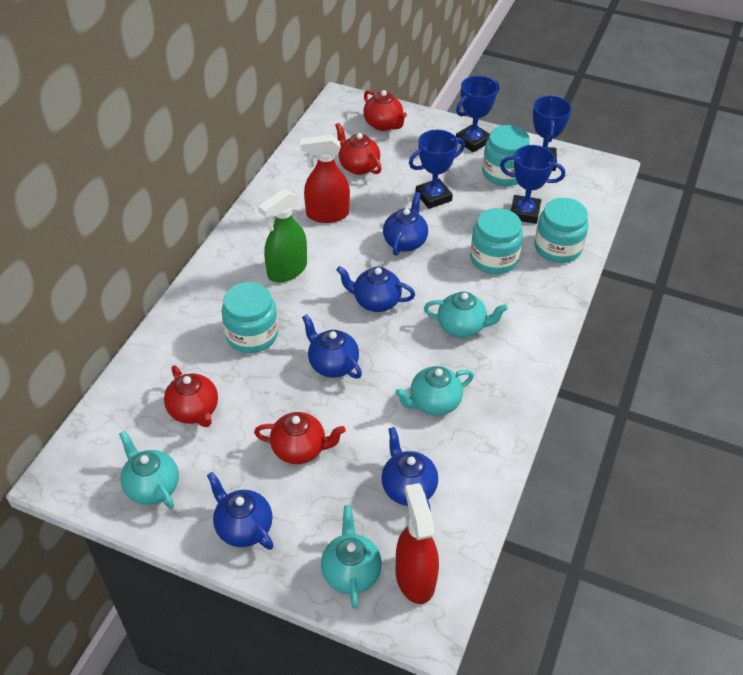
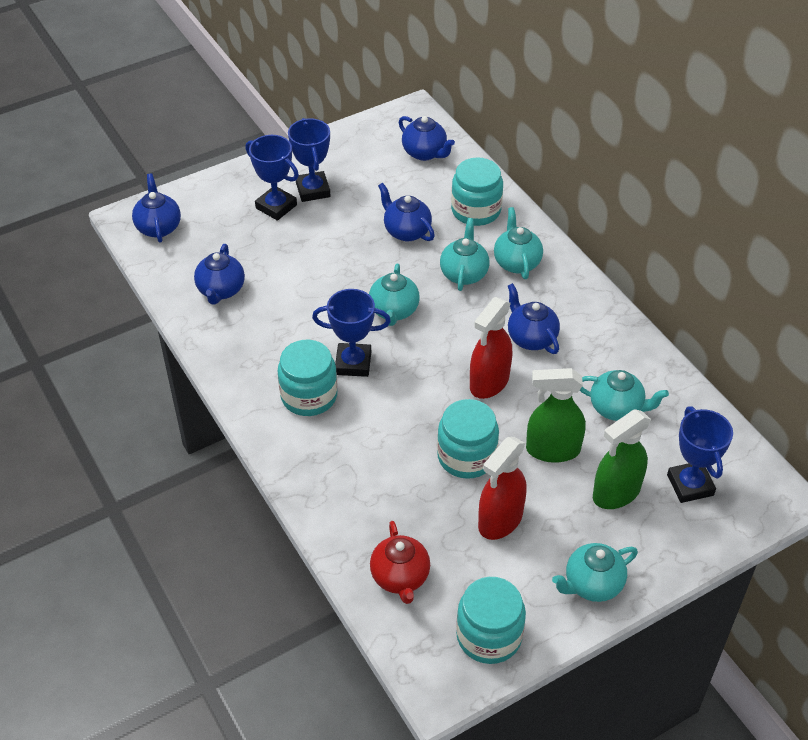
green spray bottle: [258,188,307,282] = 1 -> [526,368,586,463] [593,409,651,509] = 2
red teapot: [164,365,218,427] [254,412,346,464] [335,123,382,175] [363,90,407,131] = 4 -> [370,521,430,604] = 1
turquoise teapot: [119,431,179,509] [321,505,382,609] [395,366,474,416] [424,292,508,338] = 4 -> [369,264,420,326] [440,218,489,291] [494,207,543,279] [552,543,638,602] [580,370,669,421] = 5

